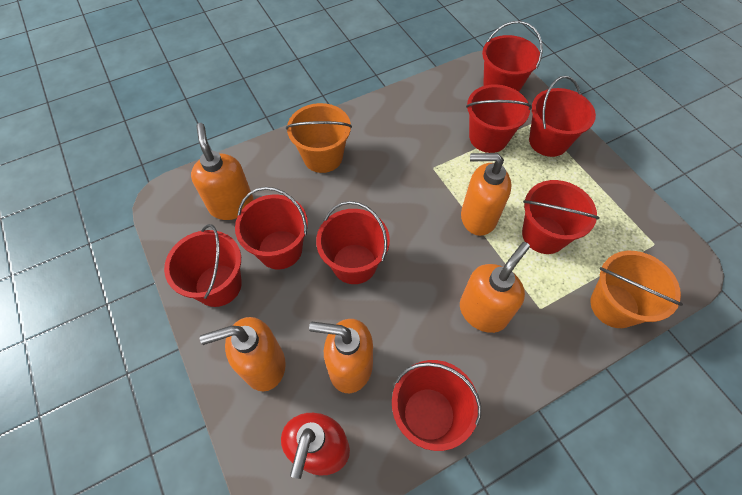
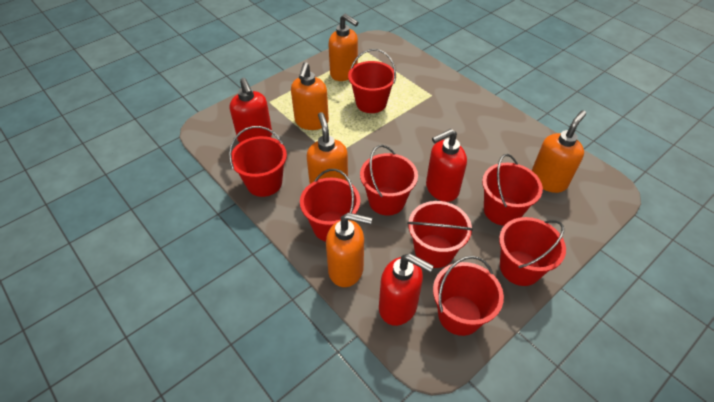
orange bucket: [286,103,352,173] [591,251,683,328] = 2 -> none = 0
red soap dispenser: [281,413,350,479] = 1 -> [230,78,272,143] [379,254,434,326] [426,129,467,202] = 3

